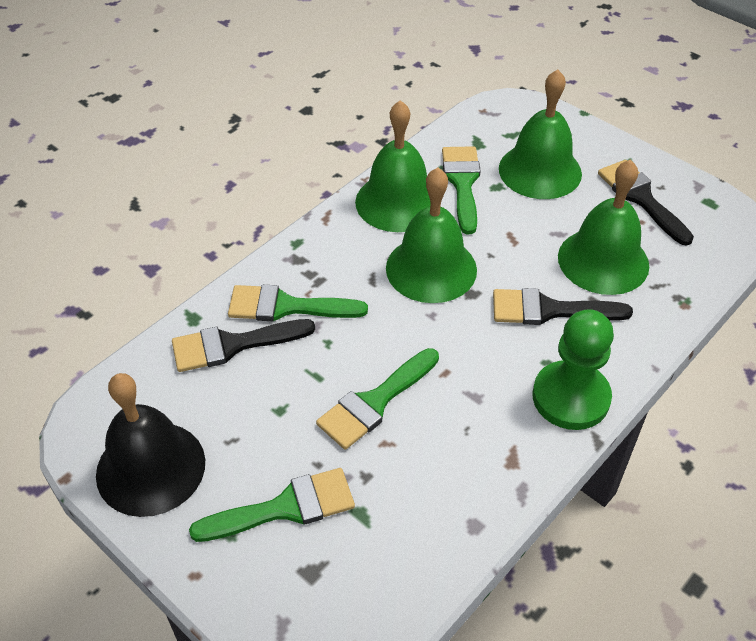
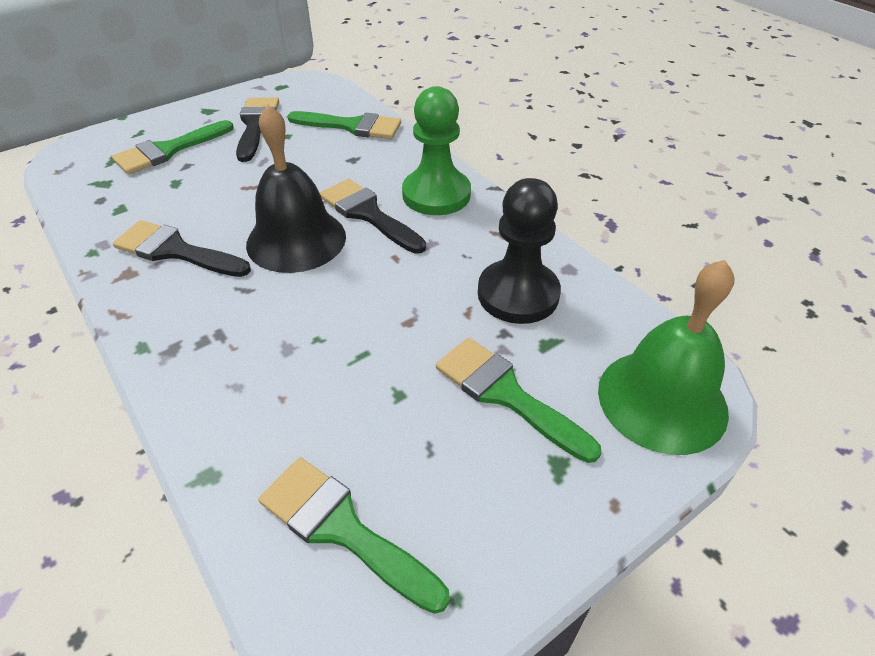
black pawn: none = 0 -> [478,178,561,324] = 1
green bell: [355,100,430,232] [386,167,477,303] [499,69,582,199] [558,159,649,295] = 4 -> [598,260,734,455] = 1

